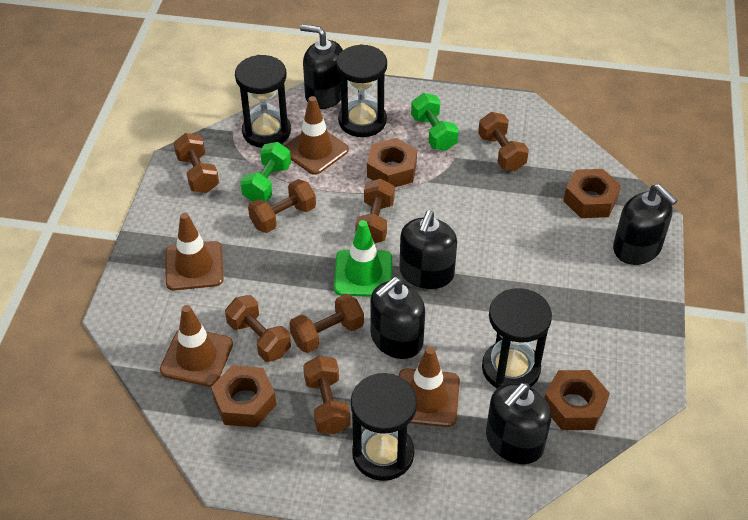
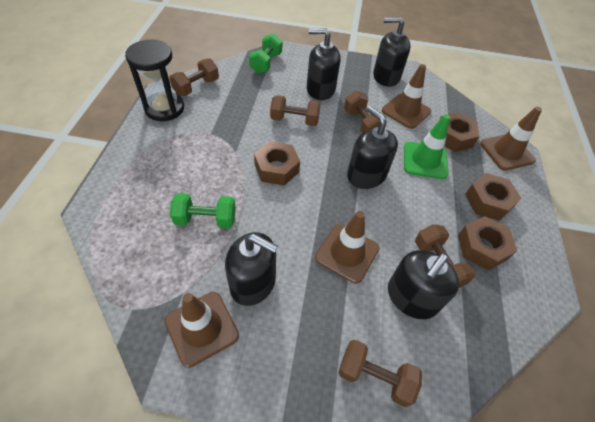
black hourglass: [235,55,291,148] [336,44,387,137] [351,373,417,481] [482,288,552,388] = 4 -> [125,40,184,121] = 1
brown dumbbell: [174,133,219,193] [225,295,291,362] [248,179,316,233] [289,294,364,353] [303,356,351,434] [355,178,395,243] [478,112,529,171] = 7 -> [169,58,219,96] [270,95,321,126] [338,340,422,407] [344,91,387,133] [415,224,475,288] = 5

